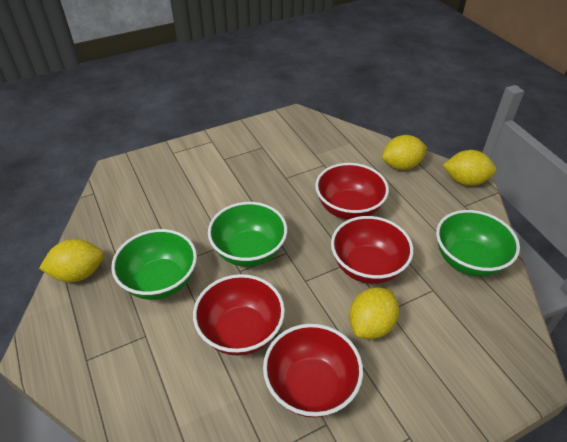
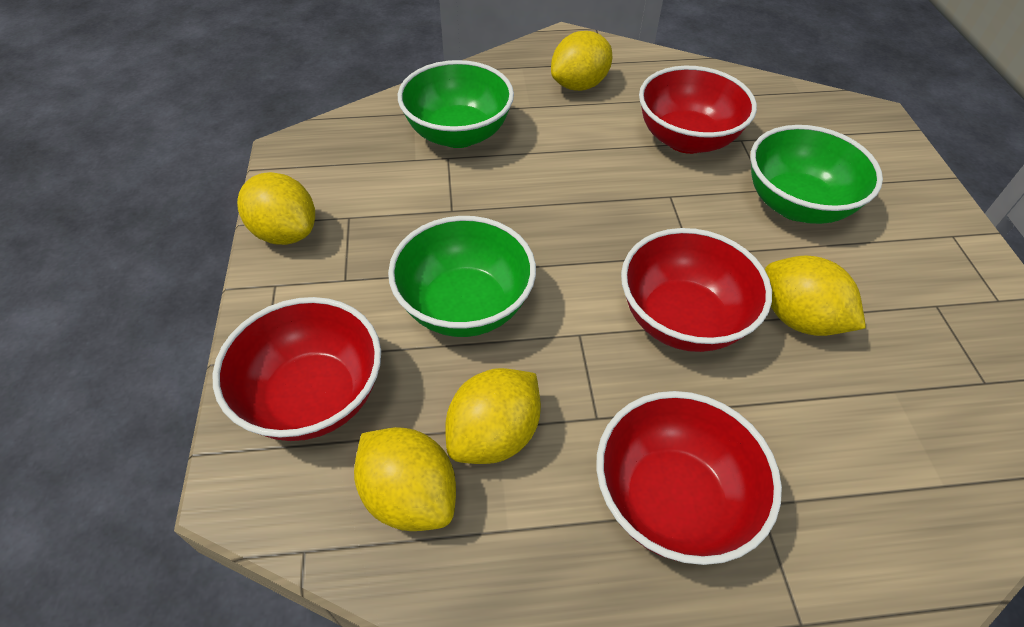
yellow lemon: [39,239,104,282] [349,287,399,339] [382,135,427,170] [443,150,496,186] = 4 -> [237,172,315,245] [354,427,456,531] [445,368,541,464] [551,31,612,91] [765,255,866,336] = 5

